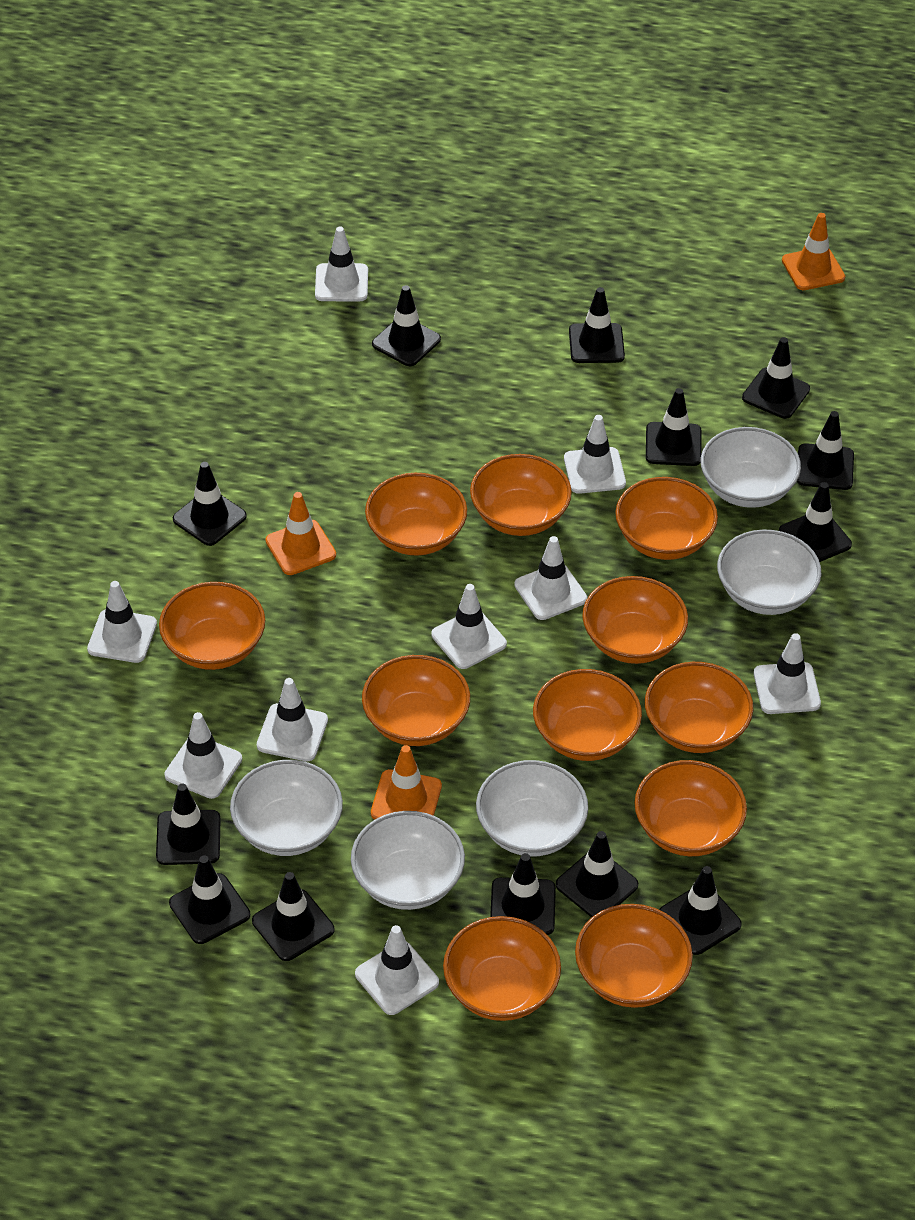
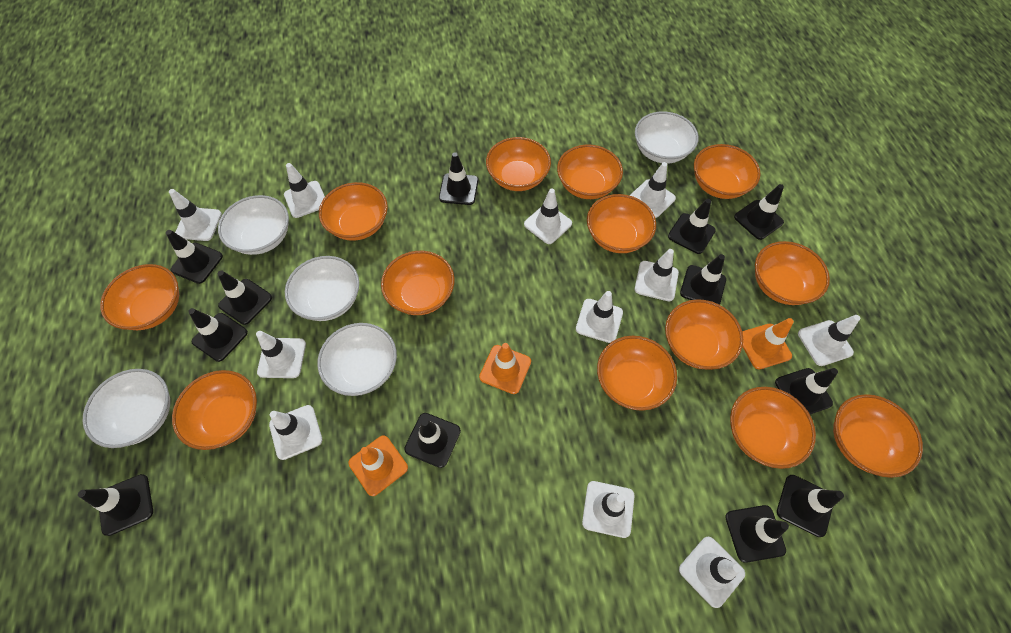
black traffic cone: [156,784,220,865] [169,855,250,944] [173,462,247,546] [252,872,334,961] [372,285,441,366] [490,853,556,935] [556,831,638,917] [569,287,625,363] [646,388,701,466] [659,866,742,955] [742,337,810,419] [779,482,852,562] [797,411,854,490] = 13 -> [78,474,153,536] [166,230,223,284] [188,308,248,362] [217,271,272,325] [404,413,461,468] [439,152,478,205] [668,199,716,254] [680,254,726,305] [725,505,789,563] [734,184,784,240] [775,368,838,414] [777,475,844,537] = 12
orange bowl: [159,582,265,670] [362,655,470,746] [365,473,467,556] [443,916,561,1021] [470,454,572,536] [533,669,642,761] [575,904,693,1008] [582,576,688,664] [615,477,718,560] [634,760,747,856] [645,662,753,753] = 11 -> [100,264,179,330] [172,370,257,450] [319,182,388,241] [381,251,455,315] [486,137,551,191] [557,145,623,199] [587,194,656,253] [597,336,677,411] [665,299,743,370] [694,144,761,199] [730,387,816,469] [755,241,830,305] [833,394,923,478] = 13
white traffic cone: [87,581,157,663] [164,712,242,799] [257,678,328,761] [315,226,368,301] [355,925,439,1015] [431,584,507,669] [514,536,587,620] [564,415,626,494] [754,633,821,714] = 9 -> [169,189,222,241] [256,331,306,378] [269,405,322,460] [284,163,325,218] [524,189,572,244] [576,291,623,343] [582,481,635,538] [630,162,676,218] [635,249,679,301] [679,537,745,608] [798,315,860,366] = 11

